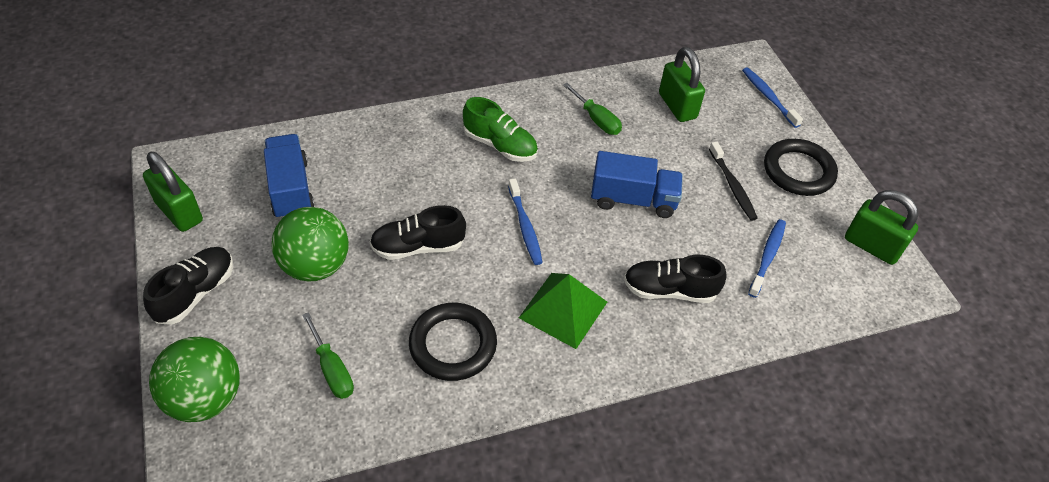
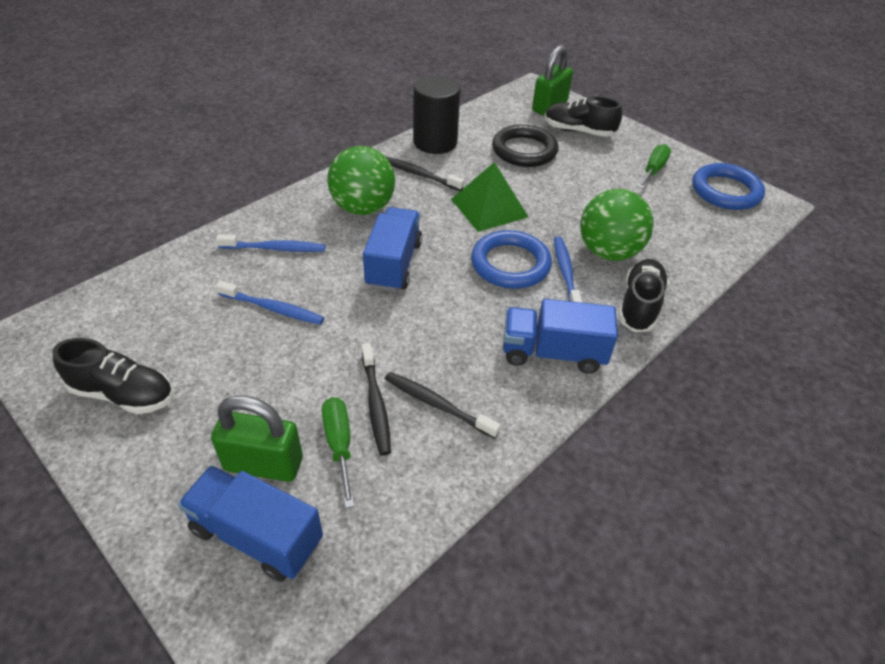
black cylinder: none = 0 -> [413,75,461,154] = 1
black ring: [409,303,497,381] [764,139,838,196] = 2 -> [492,125,558,167] = 1
black toothbrush: [709,142,758,221] = 1 -> [362,343,391,456] [385,156,464,191] [385,372,501,439] = 3
blue ring: none = 0 -> [471,230,552,289] [692,163,765,210] = 2
blue truck: [264,134,315,218] [591,151,683,218] = 2 -> [178,465,323,582] [363,207,422,292] [503,299,618,374] = 3
green padlock: [143,152,203,232] [659,47,705,122] [845,190,919,265] = 3 -> [211,395,303,482] [532,45,573,115] = 2
green shoe: [463,97,538,162] = 1 -> none = 0

